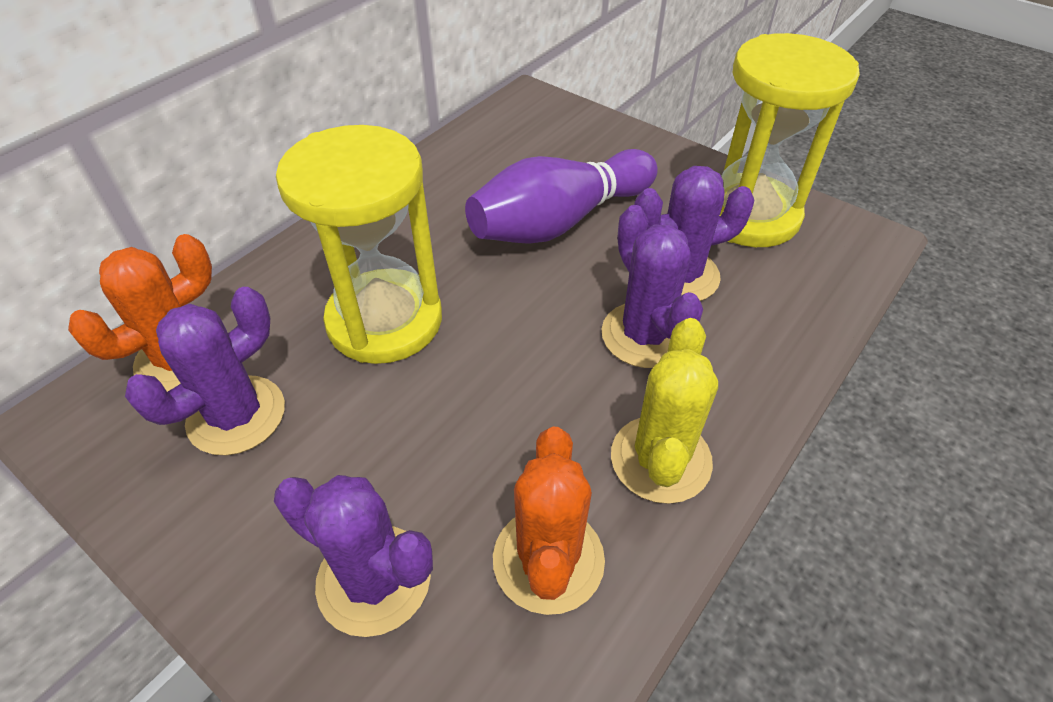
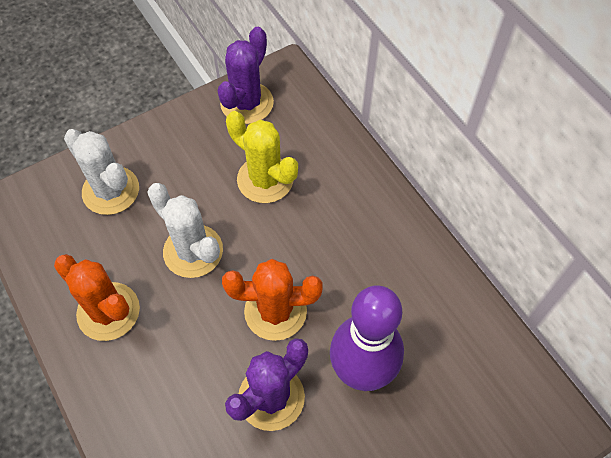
purple cactus: [125,287,285,455] [274,475,433,637] [602,205,703,368] [634,166,754,301] = 4 -> [217,27,274,124] [225,338,308,431] = 2
white cactus: none = 0 -> [64,129,139,215] [147,183,223,278] = 2
yellow hourglass: [276,125,442,364] [720,33,860,247] = 2 -> none = 0

